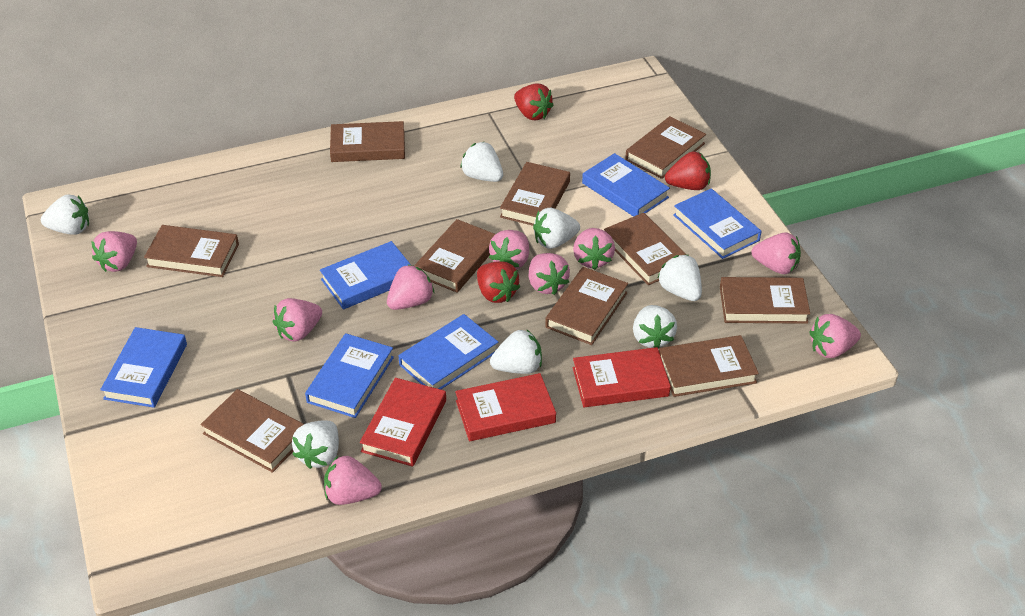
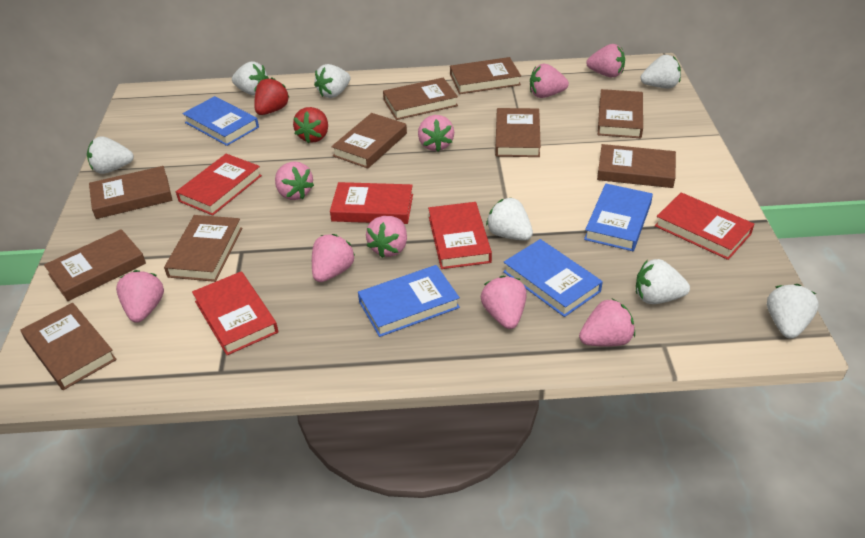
blue book: [100,327,187,408] [305,333,394,418] [320,241,411,309] [398,314,498,389] [582,153,670,217] [673,188,762,259] = 6 -> [182,96,259,146] [358,265,460,337] [503,239,603,317] [584,183,653,251] = 4
red book: [360,378,446,467] [455,373,556,441] [573,347,671,407] = 3 -> [176,154,262,216] [192,271,278,355] [330,182,413,224] [428,202,492,269] [655,192,754,260] = 5
red strawberry: [477,262,520,303] [514,83,554,120] [665,152,711,190] = 3 -> [254,77,290,115] [293,107,328,143] = 2

